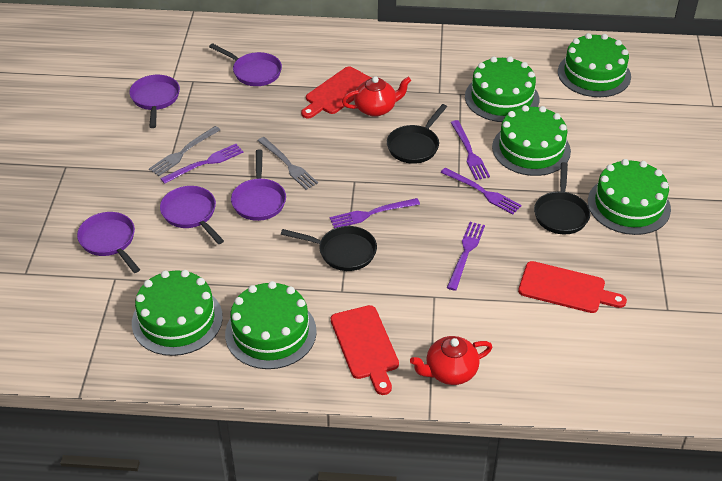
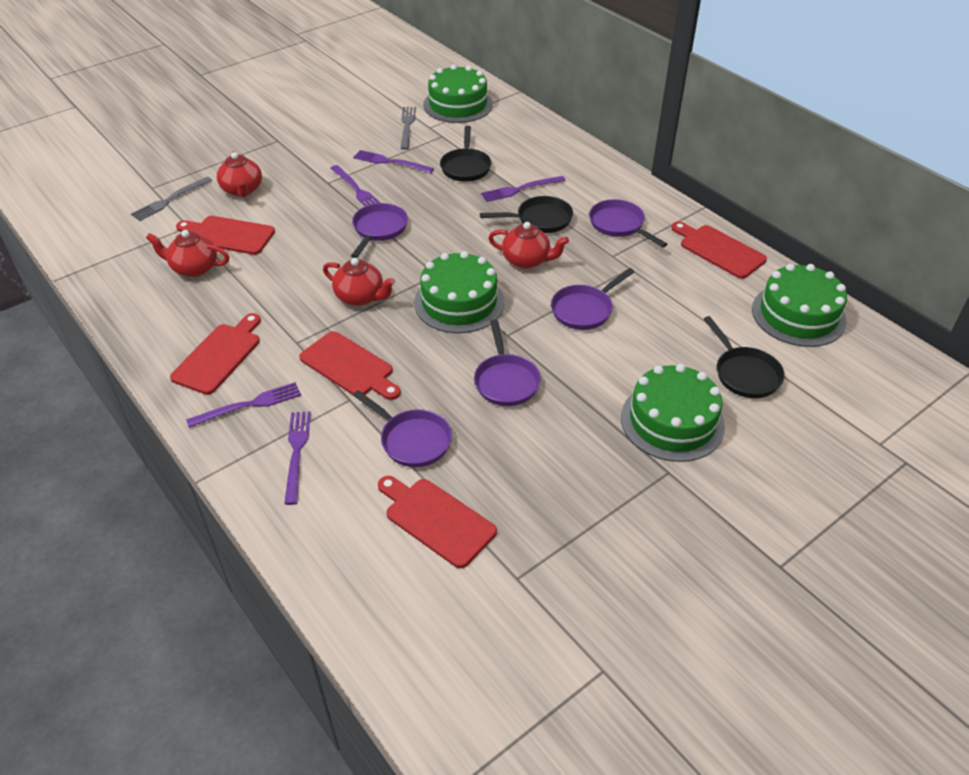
green cake: [132,270,223,356] [225,281,317,369] [465,56,539,122] [492,105,571,176] [558,33,631,97] [588,159,671,235] = 6 -> [414,251,505,333] [423,65,493,123] [621,364,725,462] [752,264,847,347] = 4
red cutting board: [301,66,371,119] [331,305,399,395] [518,261,627,313] = 3 -> [170,313,261,395] [176,216,275,255] [299,331,401,400] [378,476,497,568] [671,221,767,279] = 5
red teapot: [342,76,411,117] [410,336,492,385] = 2 -> [146,230,229,277] [217,151,262,197] [323,258,395,306] [488,222,569,269] = 4

